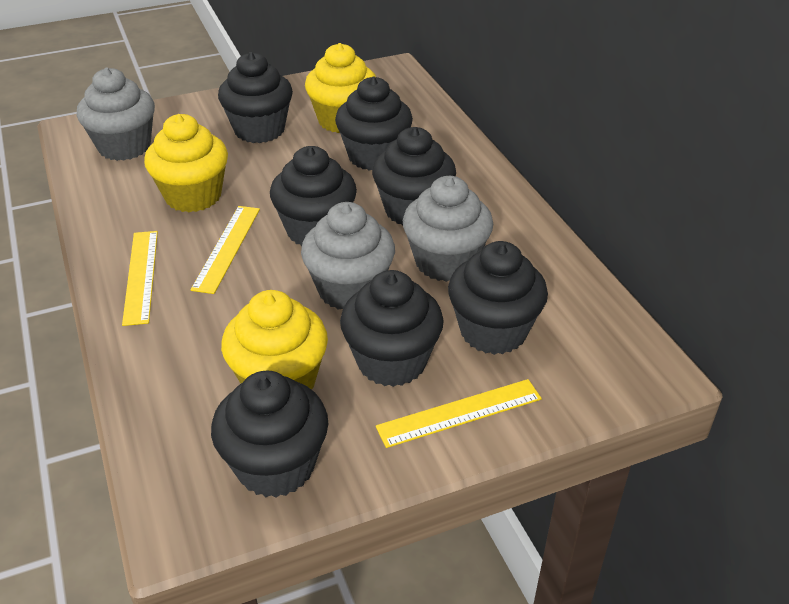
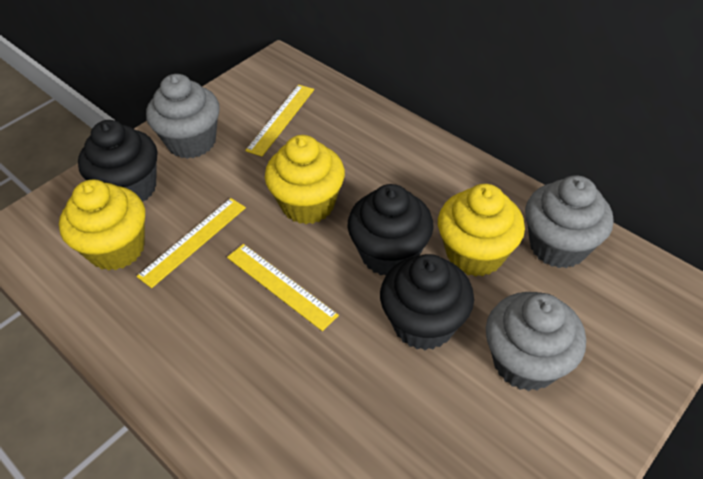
black cupcake: [211,371,328,498] [218,52,293,143] [270,146,357,246] [335,77,413,170] [340,270,444,387] [372,127,456,225] [448,241,548,355] = 7 -> [78,120,157,202] [347,184,434,276] [380,254,474,350] = 3

